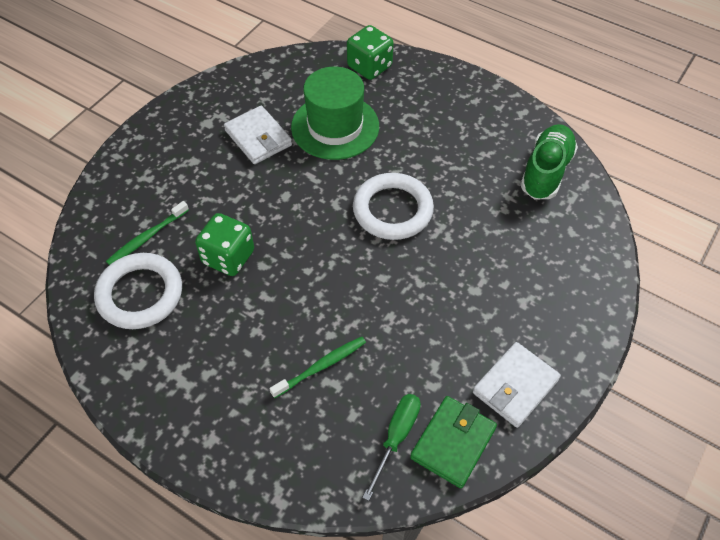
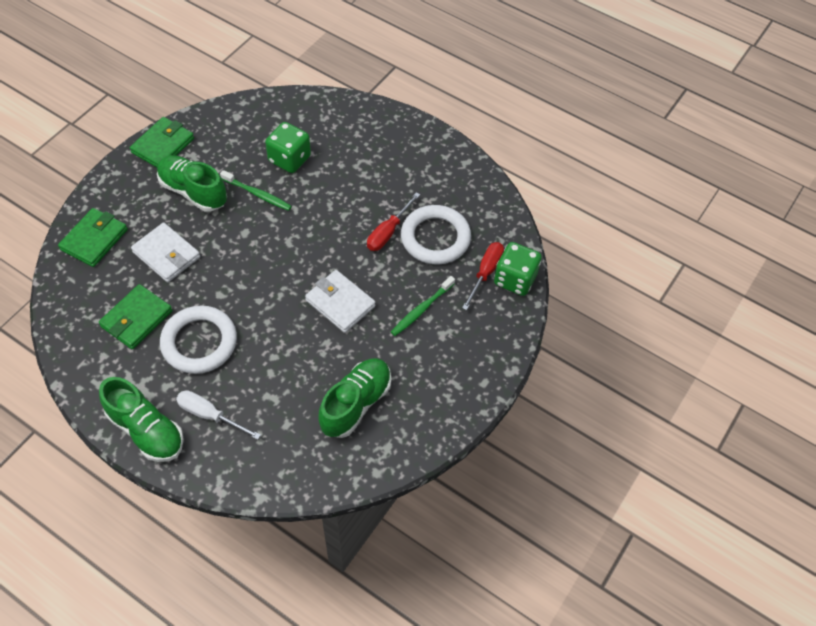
green hat: [291,67,379,160] = 1 -> none = 0
green screwdriver: [362,394,421,501] = 1 -> none = 0
green shoe: [521,124,578,200] = 1 -> [99,377,184,462] [157,155,227,212] [318,358,391,438] = 3
green wallet: [410,396,497,488] = 1 -> [58,208,128,267] [99,284,172,349] [130,117,194,168] = 3
red screwdriver: none = 0 -> [367,192,420,251] [462,242,504,310] = 2
white screwdriver: none = 0 -> [176,390,261,440] = 1

